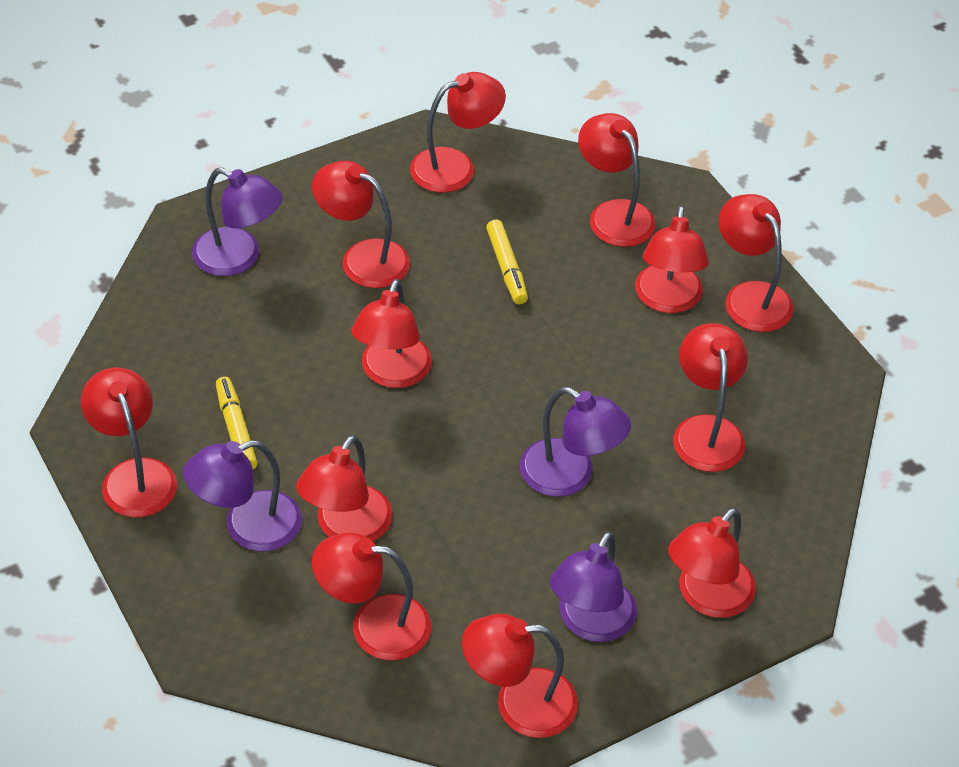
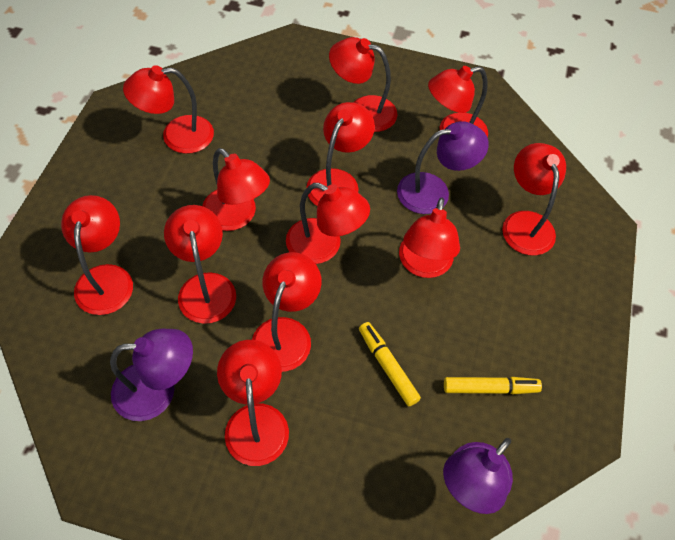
purple lamp: [183,440,302,551] [192,167,283,276] [520,387,631,497] [550,531,637,642] = 4 -> [110,329,193,421] [397,121,489,214] [443,438,513,514] = 3

